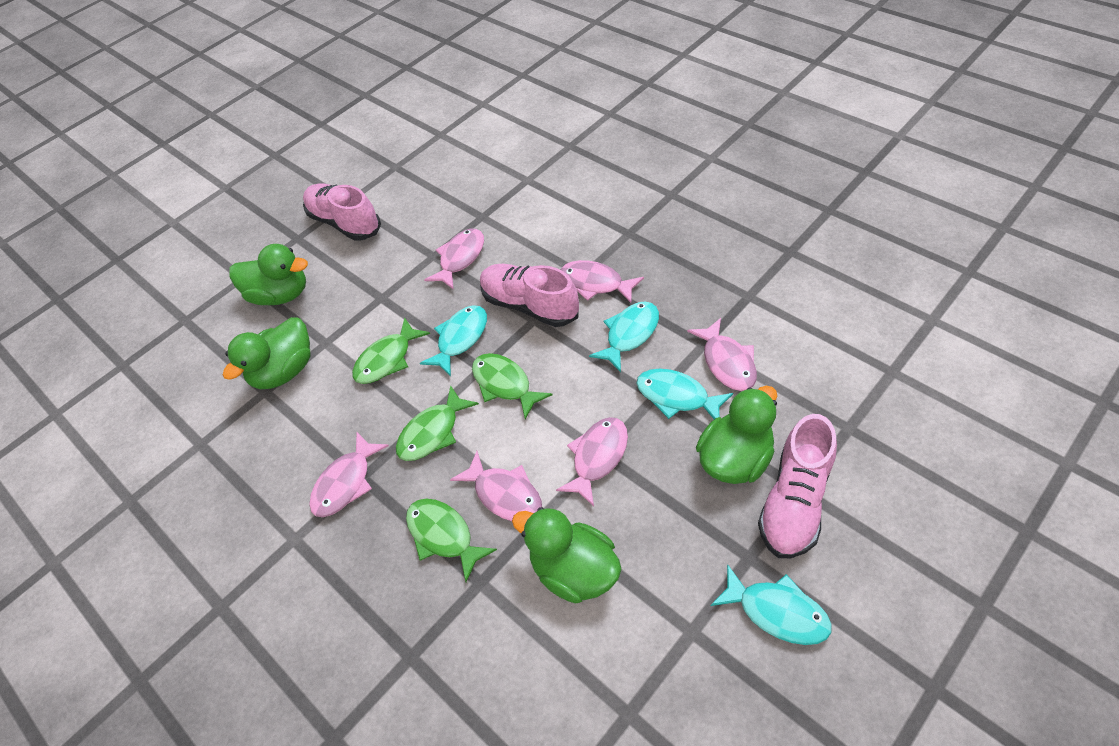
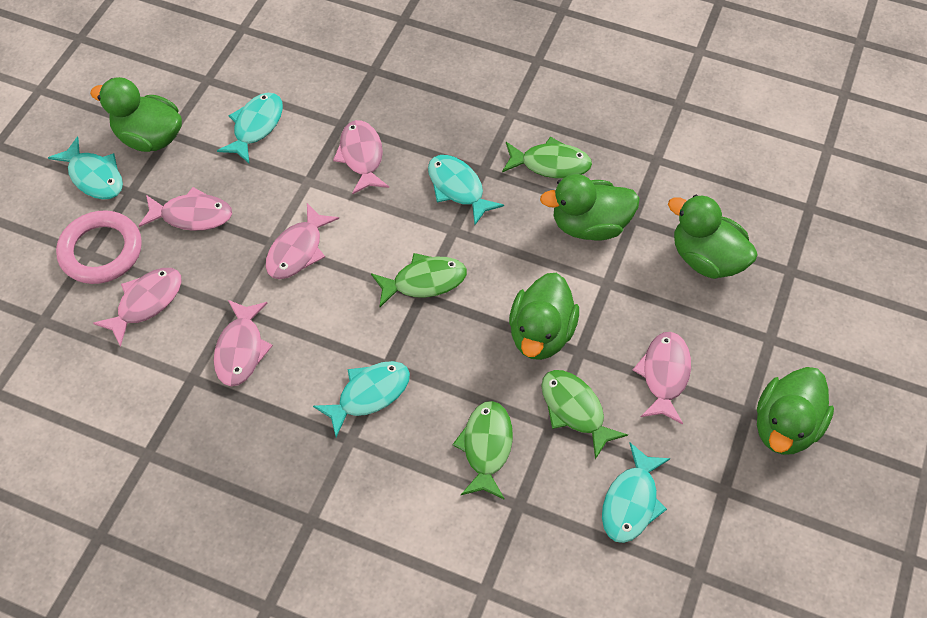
green duck: [223,317,310,389] [229,244,308,305] [512,507,622,603] [696,386,777,484] = 4 -> [90,77,182,152] [509,273,579,360] [540,174,640,241] [668,195,758,279] [757,367,834,455] = 5
pink ring: none = 0 -> [56,210,142,284] = 1
pink shoe: [303,184,381,241] [480,264,579,327] [758,414,837,558] = 3 -> none = 0
turquoise fish: [420,305,487,376] [589,301,659,372] [636,369,733,419] [711,564,832,645] = 4 -> [48,136,123,200] [217,93,283,163] [313,361,410,437] [428,155,504,225] [602,443,671,543] = 5

